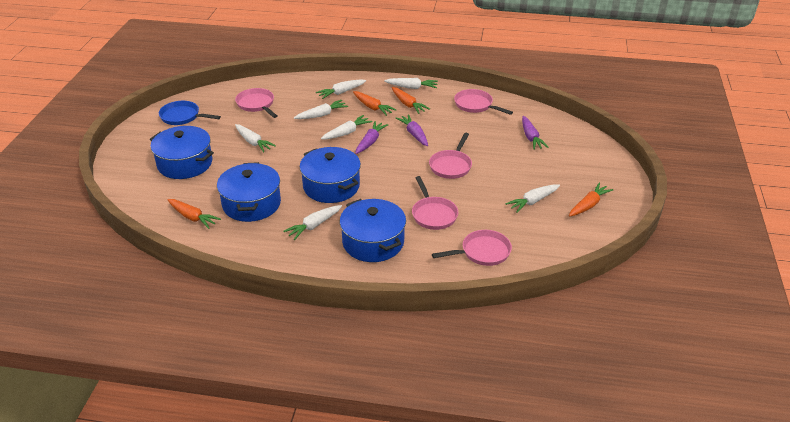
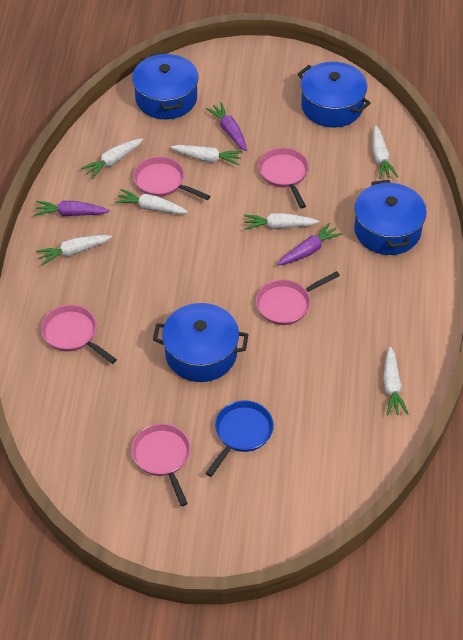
orange carrot: [167,199,221,229] [353,91,397,116] [392,87,430,114] [569,183,614,217] = 4 -> none = 0

